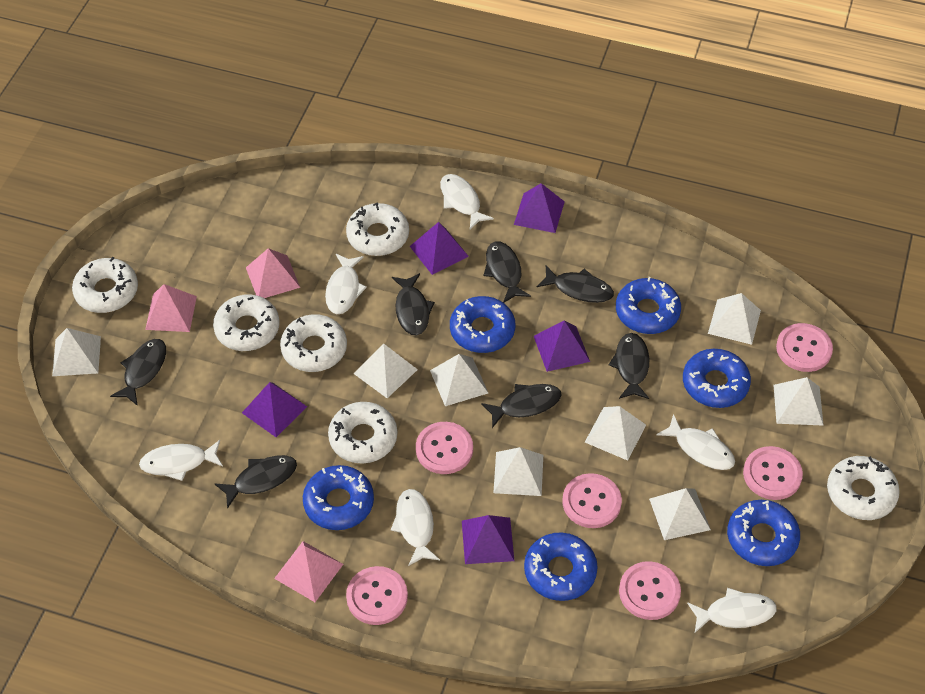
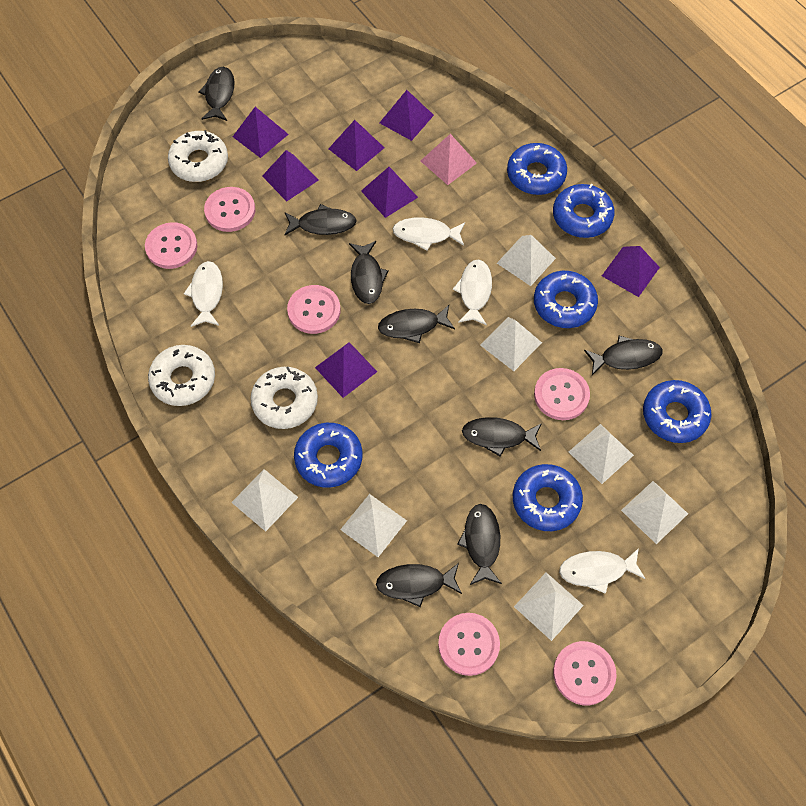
black fish: [110,339,166,406] [215,455,297,509] [392,273,435,335] [481,384,562,428] [483,241,531,303] [537,266,614,303] [609,333,649,399] = 7 -> [198,67,235,121] [285,204,357,235] [349,241,389,304] [376,563,462,607] [378,305,455,343] [457,504,502,585] [462,417,542,457] [584,336,662,375] = 8
pink pyramid: [145,284,197,332] [246,248,300,298] [274,541,343,602] = 3 -> [421,134,477,185] = 1
purple pyramid: [242,382,307,437] [410,222,469,275] [462,515,514,564] [514,183,565,233] [534,320,590,372] = 5 -> [233,107,289,158] [262,150,319,201] [315,342,377,398] [328,120,384,171] [361,167,418,218] [380,90,434,141] [602,246,660,297] = 7
white donut: [72,257,138,313] [213,294,280,351] [280,314,347,372] [328,402,397,463] [346,202,409,256] [827,456,900,520] = 6 -> [148,345,215,406] [168,130,228,182] [250,367,318,429] = 3
white fish: [139,440,223,481] [325,254,367,314] [391,489,440,566] [440,174,494,229] [656,414,735,470] [687,588,777,633] = 6 -> [184,261,223,327] [393,217,465,251] [453,260,492,325] [559,548,646,594] = 4
white pyramid: [52,328,101,376] [353,344,418,398] [430,354,488,406] [493,447,543,496] [585,406,646,461] [649,488,711,540] [708,293,761,345] [774,377,824,426] = 8 -> [231,469,298,532] [340,494,407,557] [480,317,542,371] [497,235,556,286] [514,572,584,641] [569,424,634,484] [621,481,688,544] = 7

